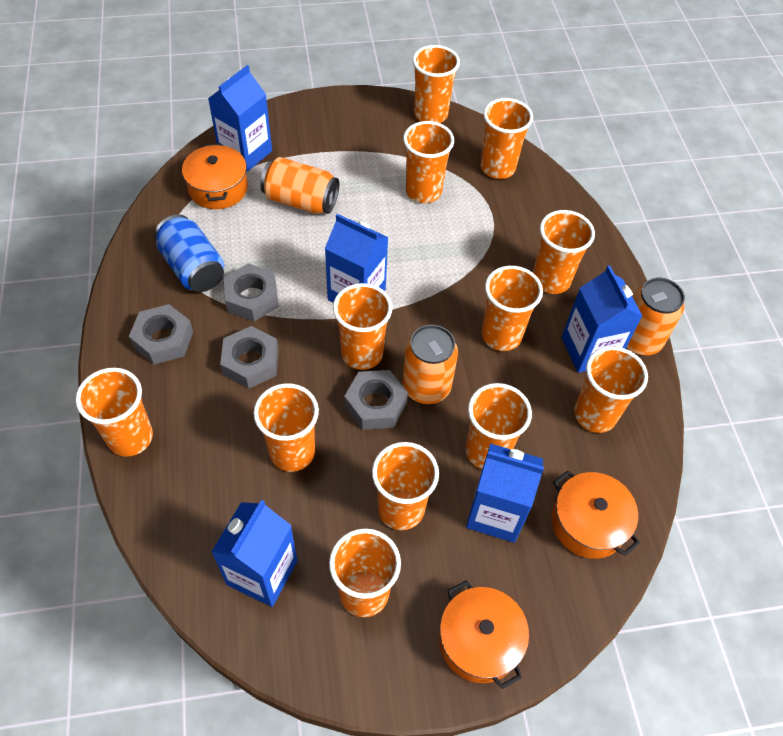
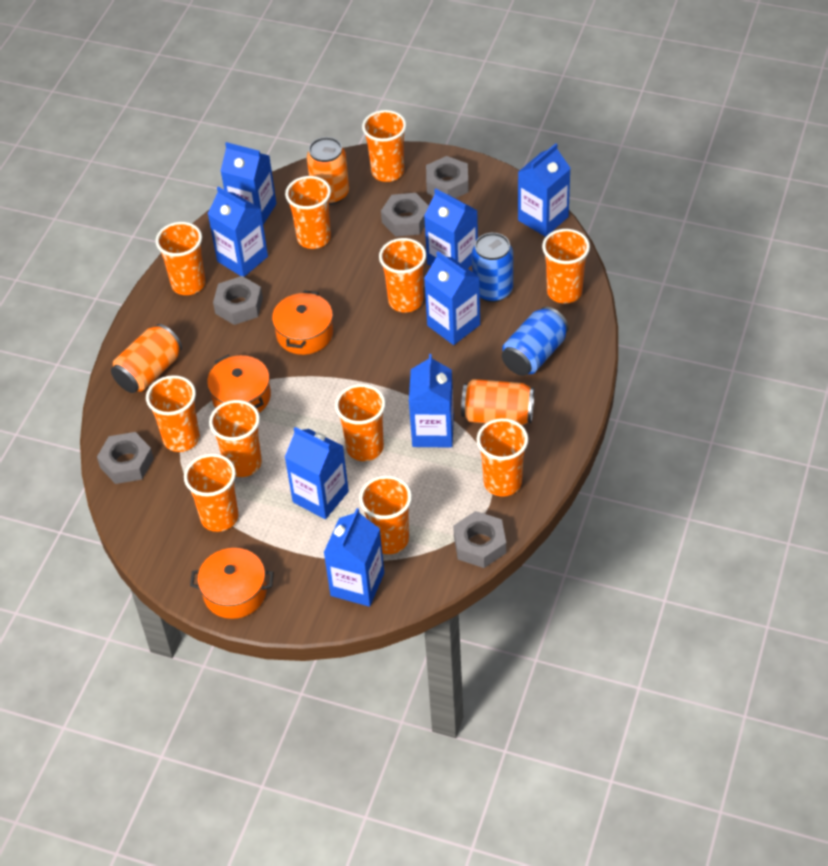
blue can: [155,214,224,292] = 1 -> [472,233,513,302] [502,306,569,376] = 2
blue carton: [208,65,272,172] [212,500,297,607] [325,214,389,302] [466,443,544,543] [562,265,643,373] = 5 -> [208,186,268,277] [221,142,277,225] [285,427,349,519] [324,508,384,607] [409,354,454,448] [424,189,478,268] [424,251,480,345] [518,143,571,237] = 8
grey nut: [129,304,193,365] [220,326,279,389] [224,263,279,321] [344,370,408,430] = 4 -> [97,432,154,484] [213,276,263,325] [381,193,429,237] [426,156,469,198] [453,511,506,568] = 5
orange cup: [76,368,153,457] [254,383,319,472] [329,528,401,617] [333,283,392,370] [372,442,439,530] [403,121,454,203] [413,45,460,123] [466,383,532,469] [480,98,533,179] [481,266,543,351] [533,210,595,294] [574,346,648,433] = 12 -> [146,375,200,452] [155,222,206,295] [184,454,238,532] [209,400,262,477] [285,176,331,249] [335,384,386,461] [359,476,412,554] [362,110,406,182] [379,238,426,313] [477,418,528,497] [542,229,590,303] = 11

